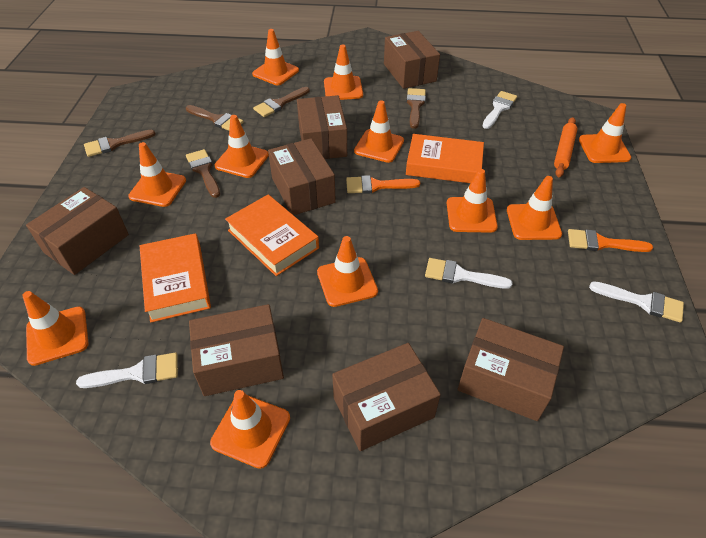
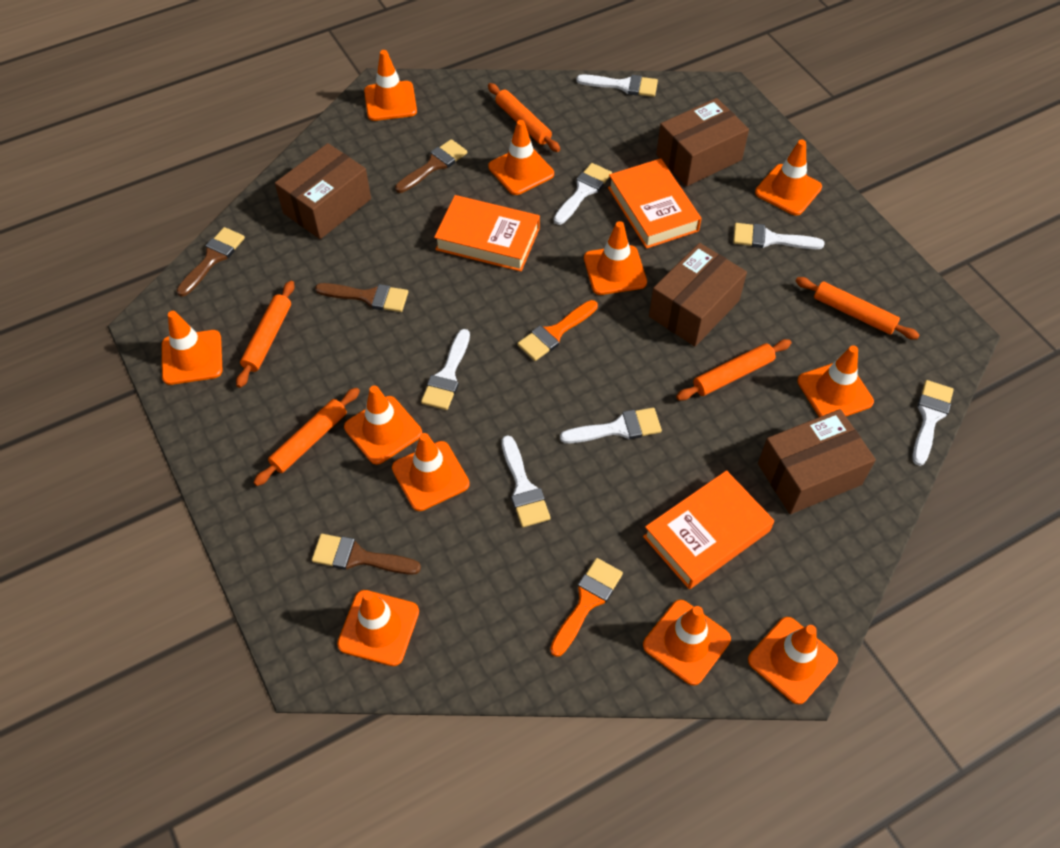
brown box: [26,187,129,275] [189,304,284,396] [268,138,336,215] [297,95,347,159] [332,343,441,451] [384,31,440,89] [458,318,564,421] = 7 -> [275,143,371,239] [649,243,747,346] [656,98,749,186] [758,409,876,514] = 4
brown brush: [84,130,156,157] [186,105,243,131] [186,149,220,198] [253,87,310,117] [406,88,426,129] = 5 -> [177,227,245,297] [312,534,421,575] [315,283,408,312] [395,139,467,193] = 4
orange rolling pin: [554,117,577,177] = 1 -> [236,281,295,388] [253,388,360,486] [488,83,560,152] [676,339,791,401] [796,277,920,340] = 5
white brush: [76,352,178,388] [425,258,513,289] [482,91,517,129] [589,281,684,323] = 4 -> [421,329,470,410] [502,435,551,527] [554,163,612,225] [560,408,662,443] [576,74,658,97] [733,223,824,249] [912,380,954,466] = 7

